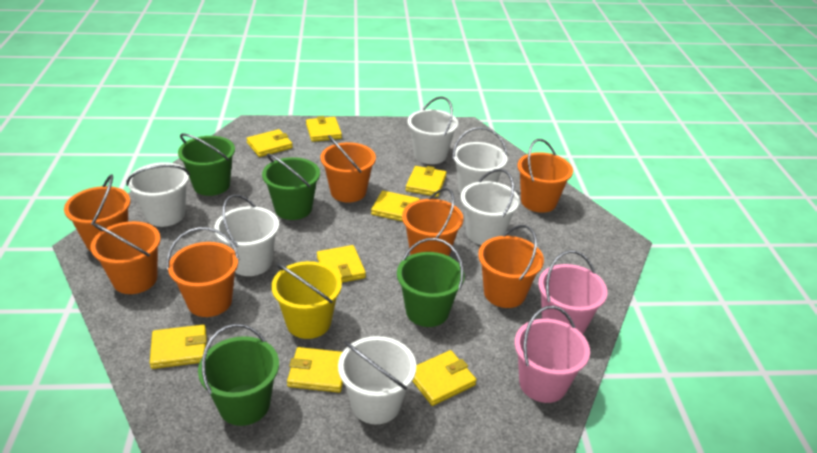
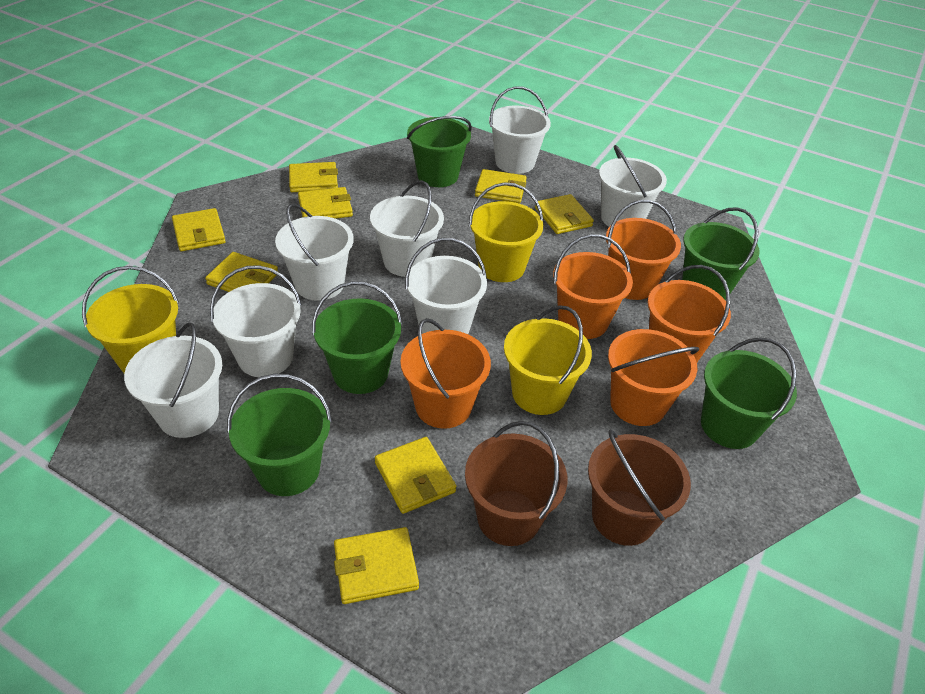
brown bucket: none = 0 -> [465,421,568,546] [588,429,691,546] = 2
green bucket: [178,133,235,196] [198,324,279,426] [262,153,320,220] [397,238,465,327] = 4 -> [227,374,332,496] [312,281,402,394] [407,116,472,187] [682,207,760,300] [701,337,797,449] = 5
orange bucket: [64,174,130,252] [91,221,161,294] [167,227,240,317] [320,135,376,202] [402,188,463,256] [478,225,544,308] [518,139,573,213] = 7 -> [401,318,491,429] [553,234,633,339] [606,200,681,300] [608,329,699,426] [647,265,731,362] = 5
pink bucket: [514,306,590,403] [538,250,608,334] = 2 -> none = 0
white bucket: [126,162,190,227] [214,194,279,276] [338,336,416,424] [407,96,458,164] [452,127,508,194] [461,169,520,245] = 6 -> [124,322,222,438] [210,265,302,377] [275,204,354,301] [370,180,444,277] [405,238,487,334] [489,86,551,174] [599,145,667,227] = 7
yellow bucket: [271,261,342,339] = 1 -> [82,266,179,373] [469,182,544,282] [504,305,592,415] = 3

